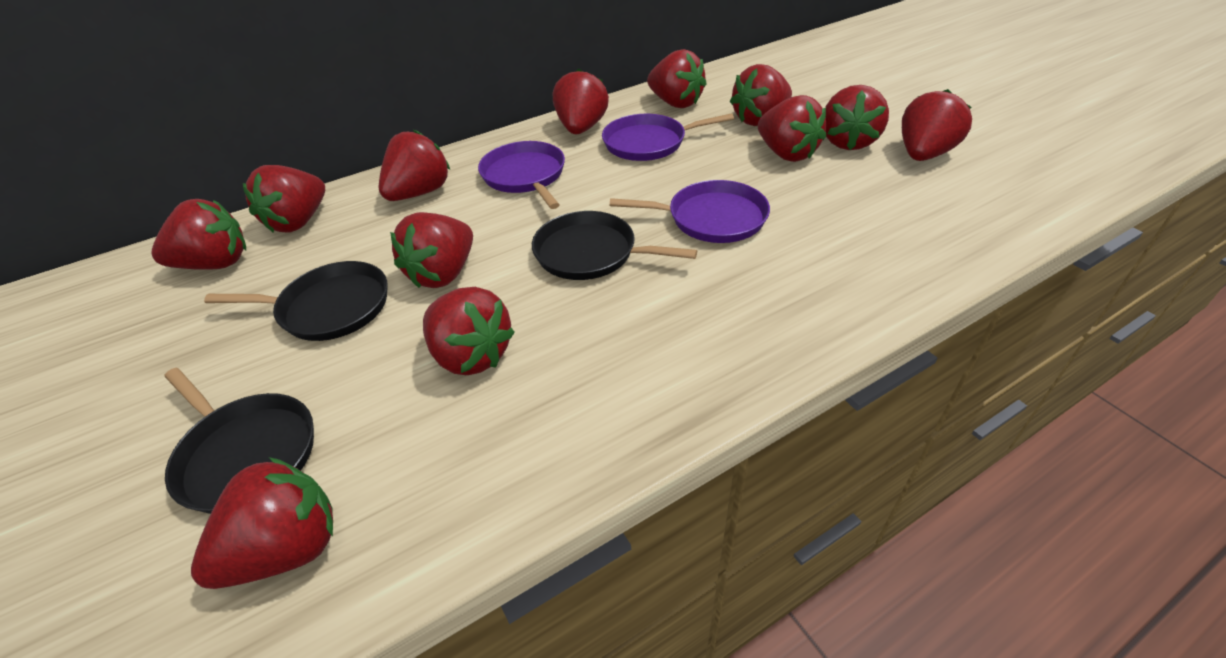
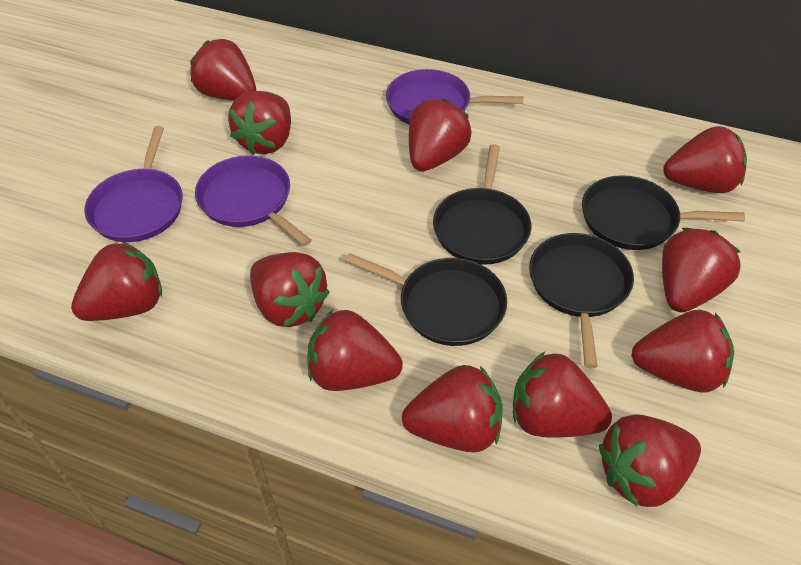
black pan: [164,368,314,514] [204,261,388,341] [532,211,697,280] = 3 -> [345,253,507,346] [433,144,531,265] [529,233,634,368] [582,175,745,250] = 4

